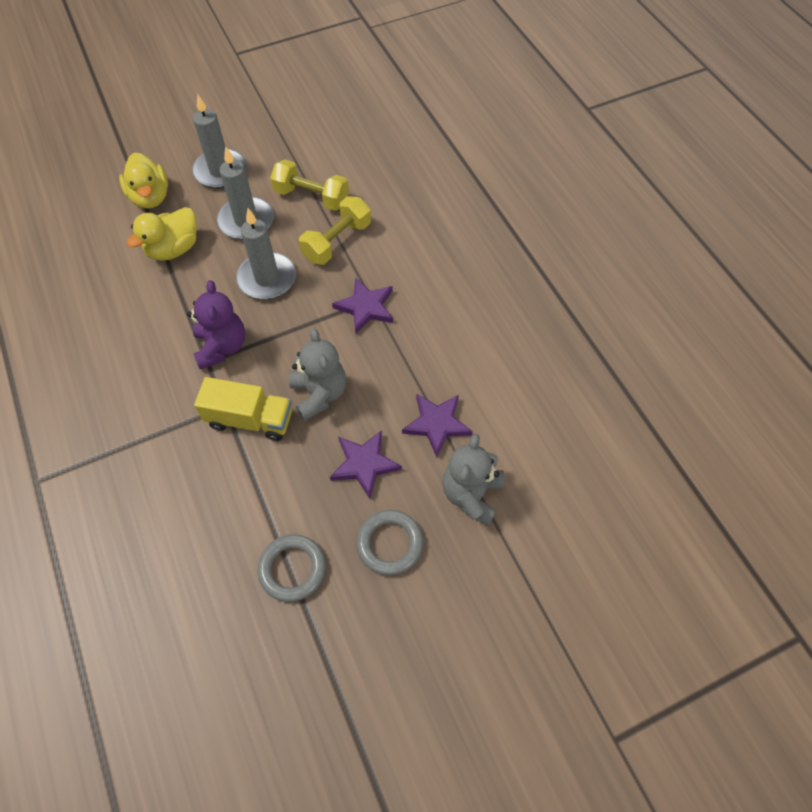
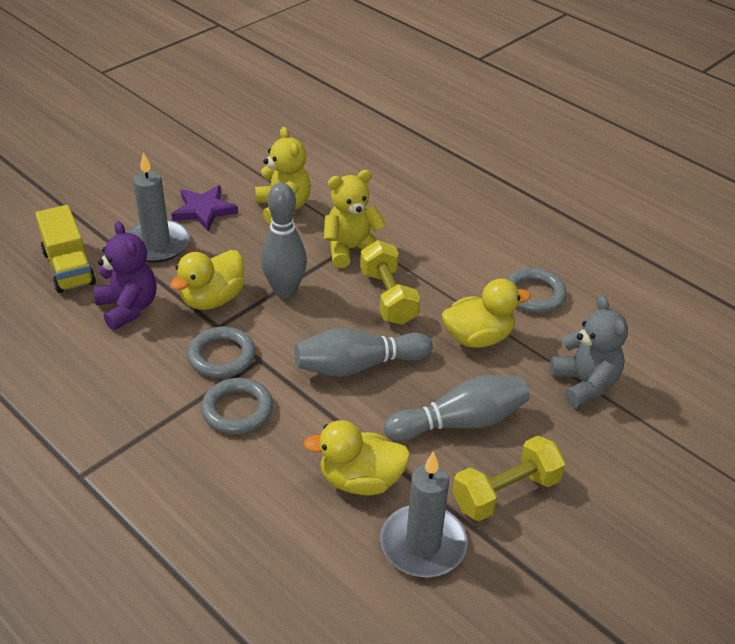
grey bowling pin: none = 0 -> [261,183,307,299] [294,328,433,377] [384,375,529,441] = 3
grey candle: [192,95,247,189] [217,146,274,240] [236,208,296,299] = 3 -> [127,152,189,263] [380,451,467,577] = 2
grey ring: [257,534,326,602] [356,510,423,575] = 2 -> [187,327,256,378] [201,378,273,434] [506,268,567,313] = 3
grey teddy bear: [289,329,346,421] [442,434,504,526] = 2 -> [550,295,628,408] = 1
purple star: [330,430,402,499] [332,277,393,333] [402,394,473,457] = 3 -> [171,185,238,231] = 1
yellow duck: [119,152,168,209] [127,207,197,261] = 2 -> [170,250,244,310] [303,420,411,495] [442,279,531,348] = 3
yellow teddy bear: none = 0 -> [255,127,311,224] [324,170,386,268] = 2

